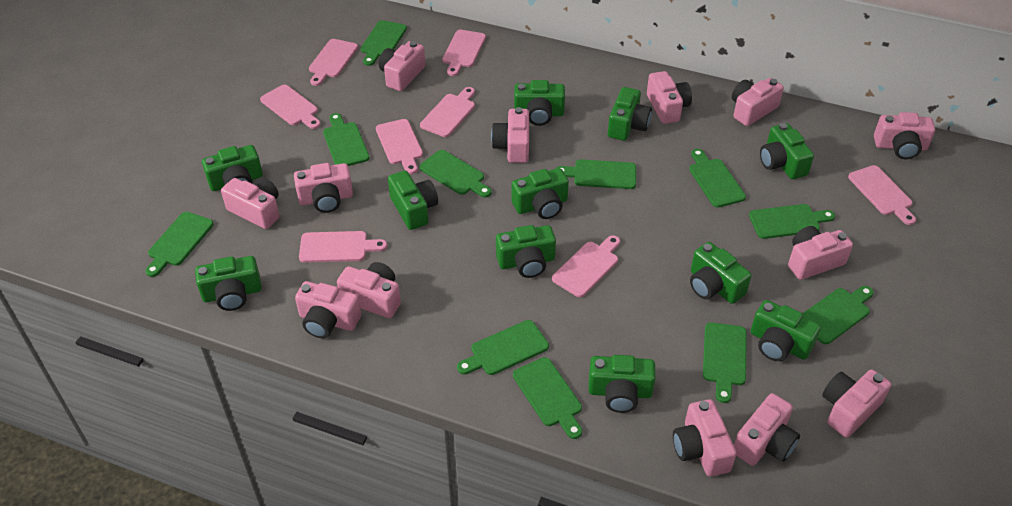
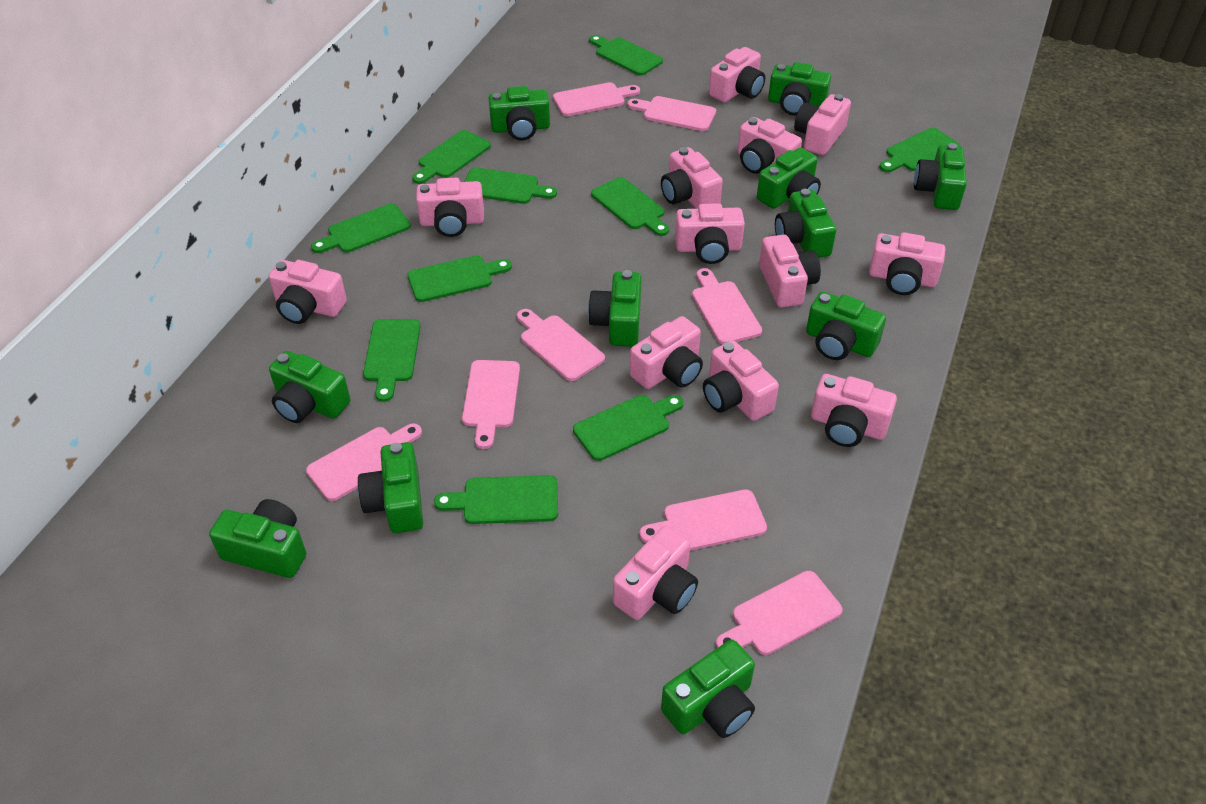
green cutting board: [145,212,214,277] [323,113,370,166] [360,20,407,66] [419,150,492,198] [457,320,549,375] [513,357,582,439] [555,159,636,189] [689,149,746,208] [703,322,747,403] [749,204,835,239] [802,286,874,344] = 11 -> [311,204,411,253] [363,319,421,402] [407,255,512,302] [412,130,491,184] [434,475,558,524] [464,167,557,204] [573,395,684,461] [589,35,663,76] [591,177,669,236] [879,128,960,172] = 10

